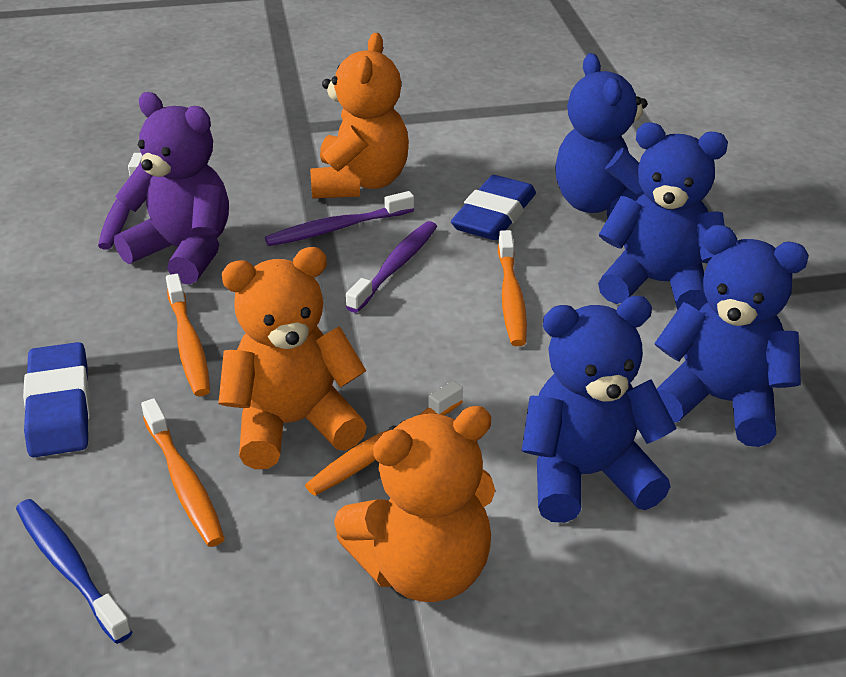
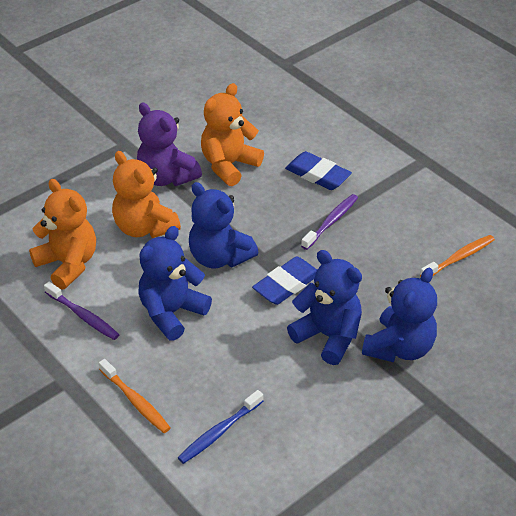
orange toothbrush: [141,398,225,547] [166,274,210,396] [305,381,463,496] [498,230,527,346] = 4 -> [99,359,170,433] [420,235,495,277] = 2
purple toothbrush: [98,153,142,249] [265,191,414,246] [346,221,437,313] = 3 -> [44,282,120,340] [301,194,358,250] = 2

